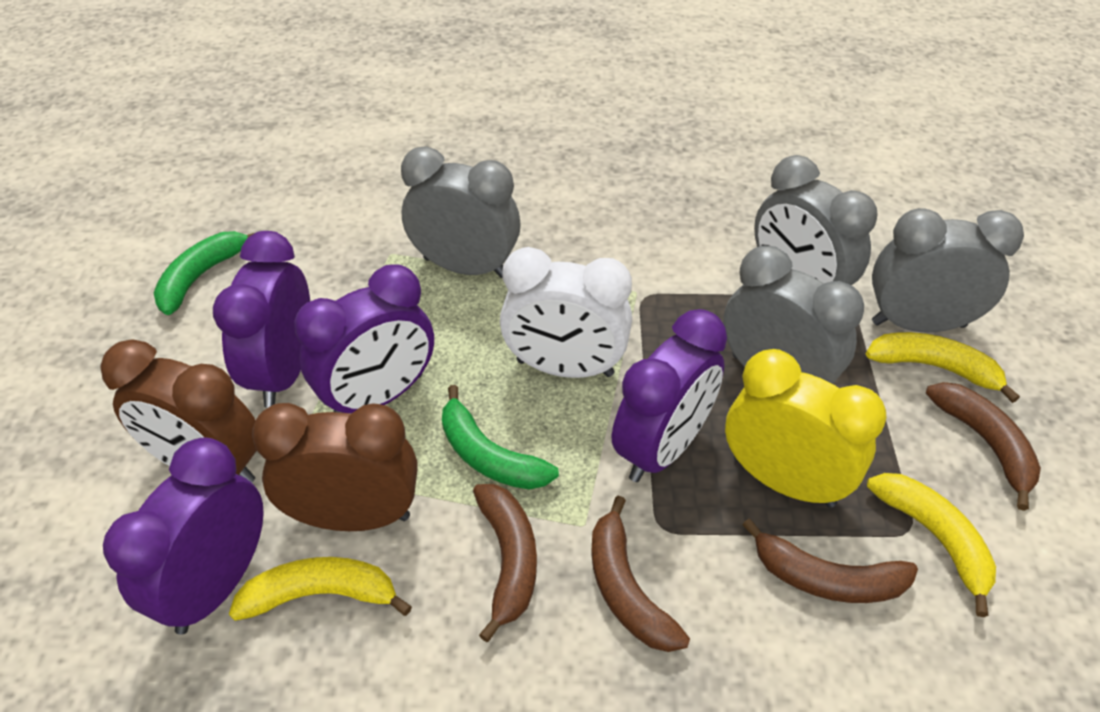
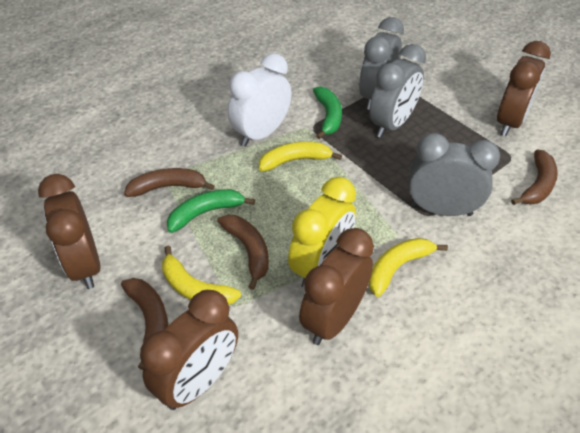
brown clock: [100,340,257,482] [252,403,418,531] = 2 -> [38,174,100,289] [140,290,238,410] [299,228,374,345] [497,41,551,136] = 4
grey clock: [401,146,521,278] [723,246,864,384] [754,155,878,285] [872,208,1024,333] = 4 -> [359,17,404,109] [369,44,426,138] [408,133,500,216] = 3
purple clock: [103,438,264,635] [213,231,310,408] [294,265,434,413] [612,309,727,482] = 4 -> none = 0

